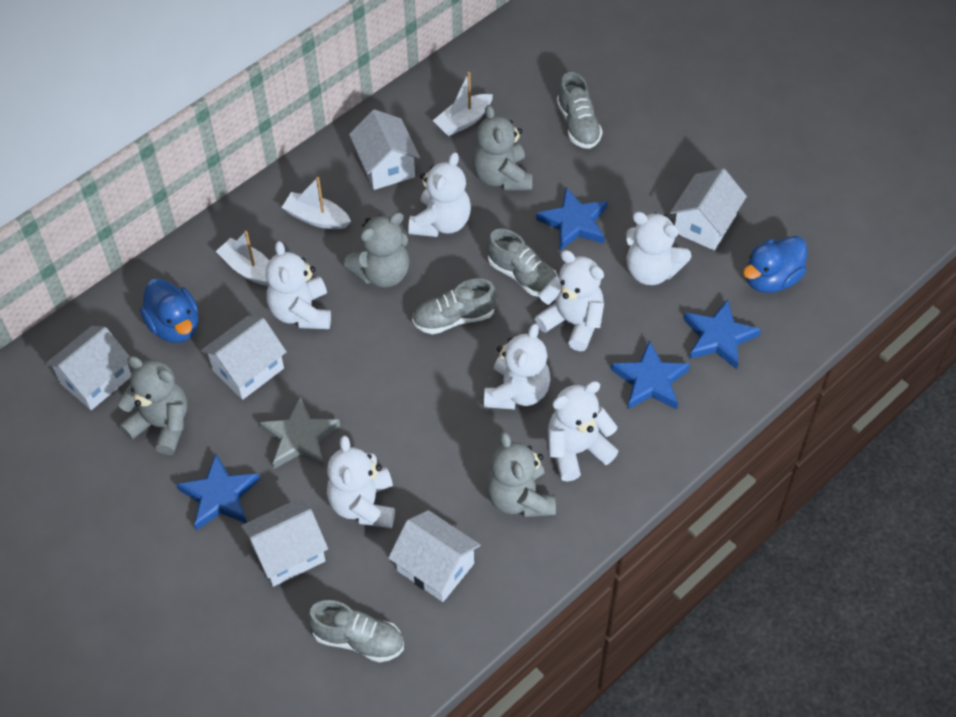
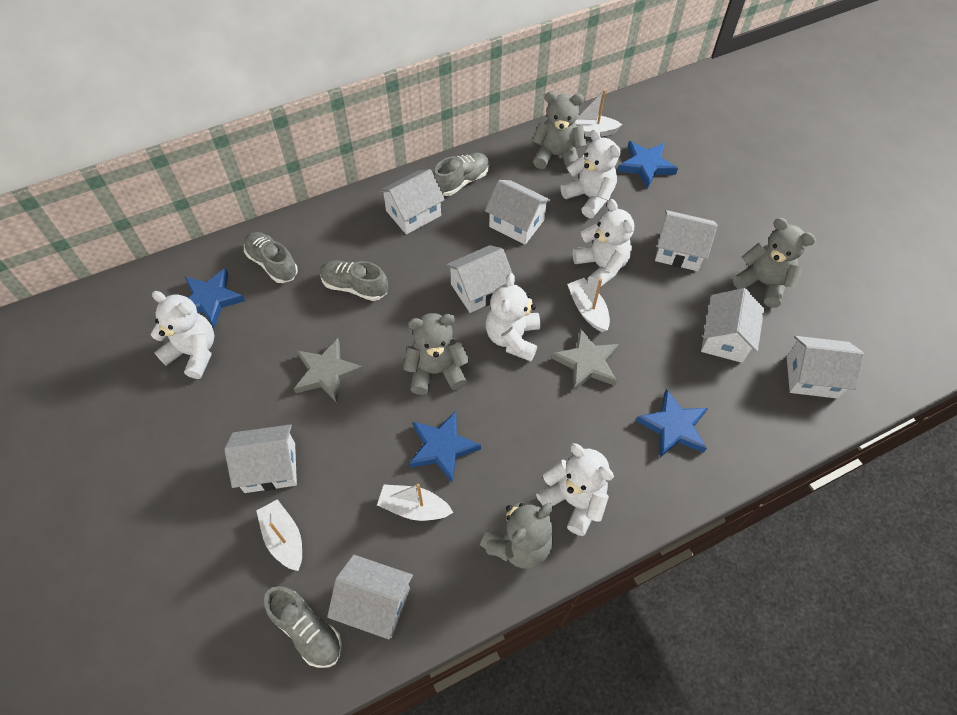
blue duck: [140,279,198,343] [743,236,807,293] = 2 -> none = 0
grey star: [259,397,340,469] = 1 -> [294,338,363,403] [552,328,619,392] = 2
white boat: [216,231,269,286] [282,177,351,229] [433,72,493,136] = 3 -> [256,499,302,571] [377,484,453,521] [567,278,610,332] [575,89,622,137] = 4
white house: [45,326,131,410] [201,316,287,400] [241,498,328,587] [349,109,420,190] [388,510,481,602] [670,168,747,250] = 6 -> [224,424,297,493] [327,555,413,639] [379,169,445,234] [445,245,512,313] [485,180,551,245] [655,210,718,271] [701,288,764,363] [787,336,864,399] = 8
white teddy bear: [266,241,331,329] [327,436,395,528] [408,152,471,237] [484,324,551,410] [534,250,604,351] [548,381,619,482] [626,212,691,285] = 7 -> [151,291,214,379] [486,273,540,361] [536,443,614,536] [560,129,621,218] [572,199,634,287] = 5

